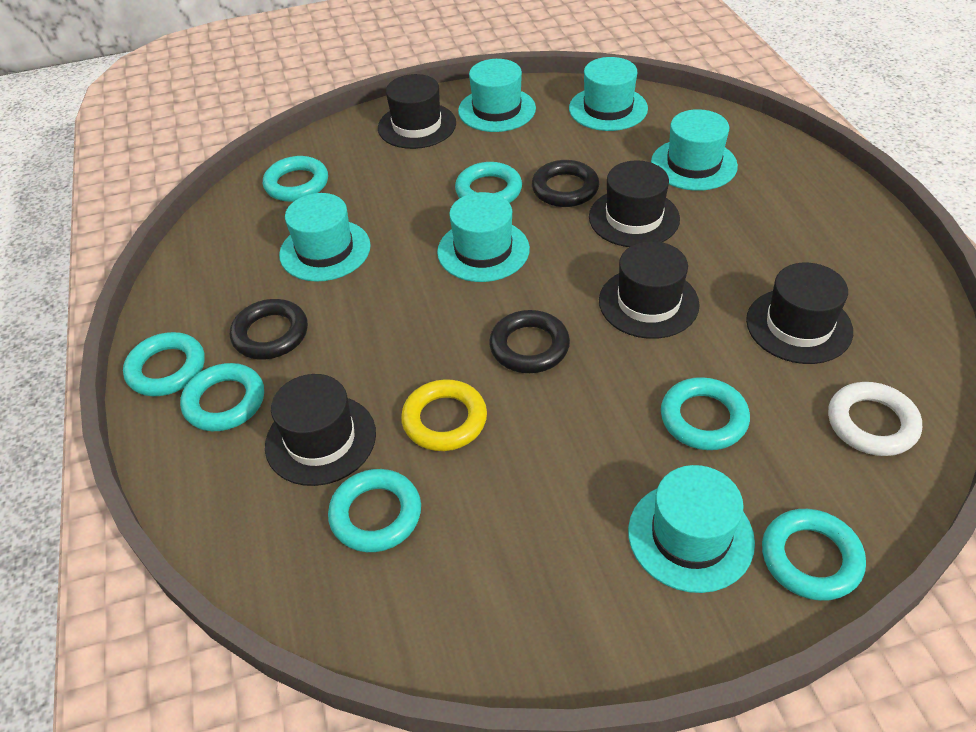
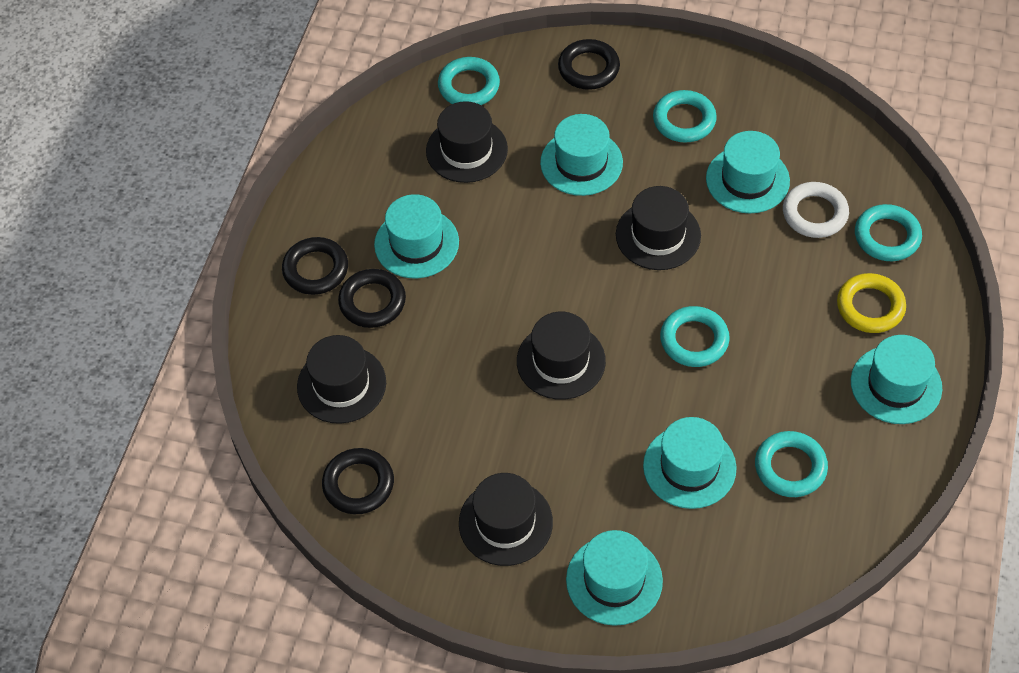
black ring: [230,299,308,359] [489,310,570,373] [532,160,599,207] = 3 -> [282,237,348,295] [322,448,394,514] [338,269,406,328] [558,39,620,90] = 4
turquoise ring: [123,332,205,396] [180,363,264,431] [263,156,328,202] [328,469,421,552] [455,162,522,203] [661,377,750,450] [762,509,866,601] = 7 -> [438,57,500,105] [653,90,717,143] [660,306,730,367] [755,431,828,497] [855,204,922,261] = 5

